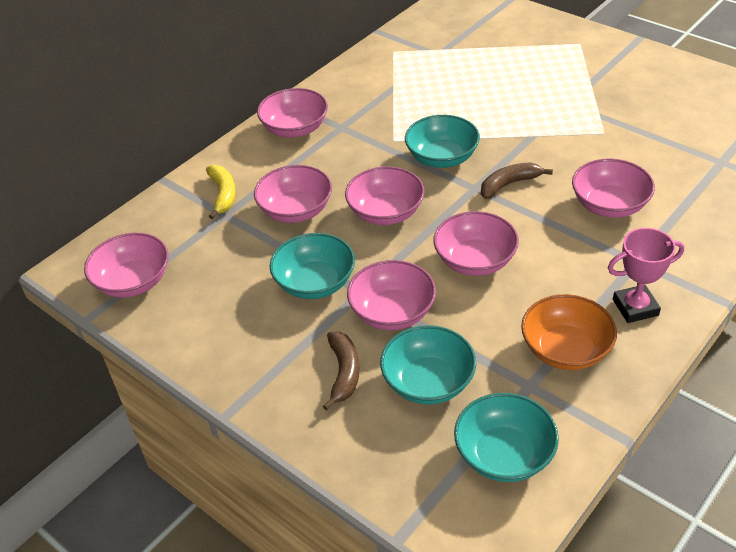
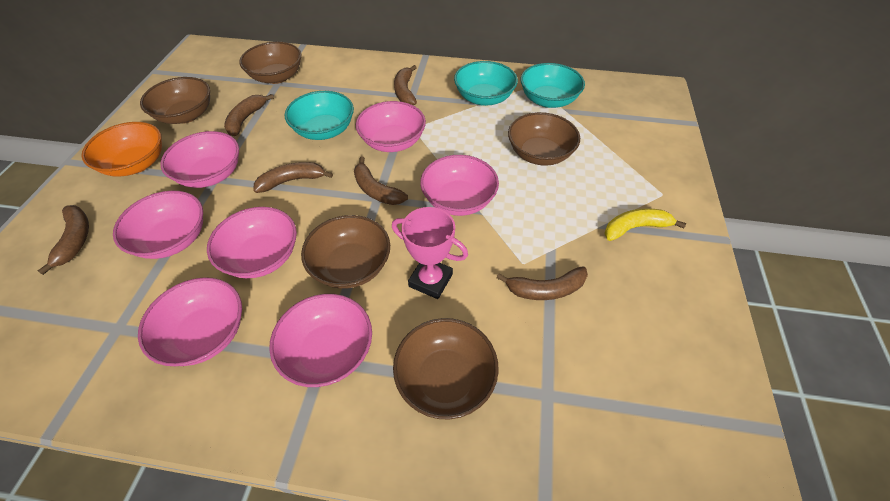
brown banana: [323,332,359,410] [481,162,553,199] = 2 -> [38,205,89,275] [224,94,274,136] [253,162,333,193] [354,157,408,205] [394,65,417,105] [497,266,588,300] = 6
brown bowl: none = 0 -> [140,77,210,124] [239,42,302,84] [301,215,390,289] [393,318,499,419] [508,112,580,166] = 5
turquoise bowl: [269,233,355,299] [380,325,476,404] [405,115,480,168] [454,393,559,482] = 4 -> [285,91,354,140] [454,61,518,106] [521,63,585,108] = 3

